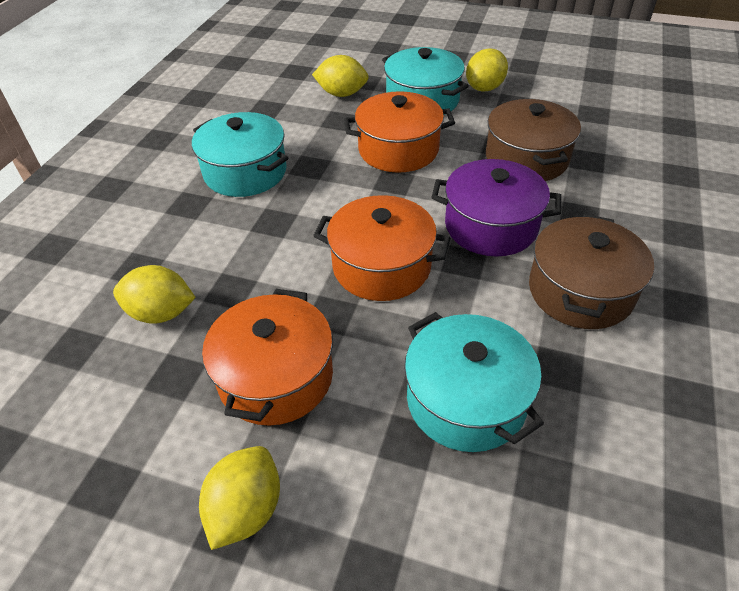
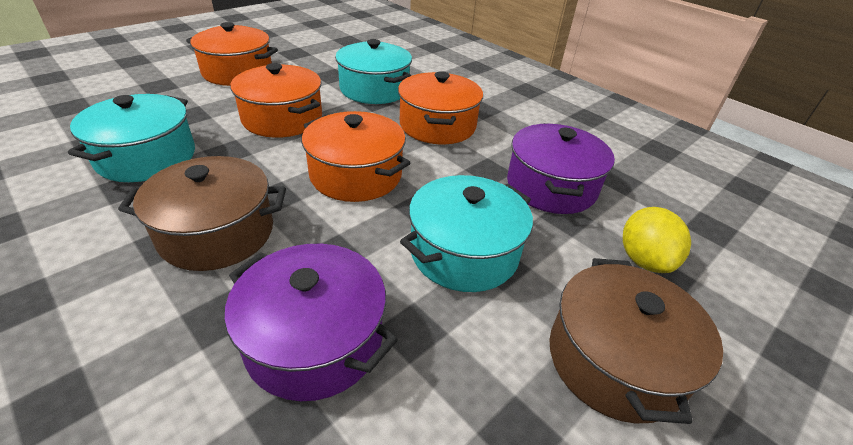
orange pot: [202,289,333,426] [313,195,451,301] [344,91,455,173] = 3 -> [186,22,278,86] [230,63,322,138] [302,111,410,202] [398,71,483,144] = 4
purple pot: [431,159,561,256] = 1 -> [224,244,398,401] [507,123,615,214] = 2
yellow lemon: [113,265,196,324] [199,446,280,550] [312,55,369,97] [466,48,508,92] = 4 -> [623,207,691,273] = 1

